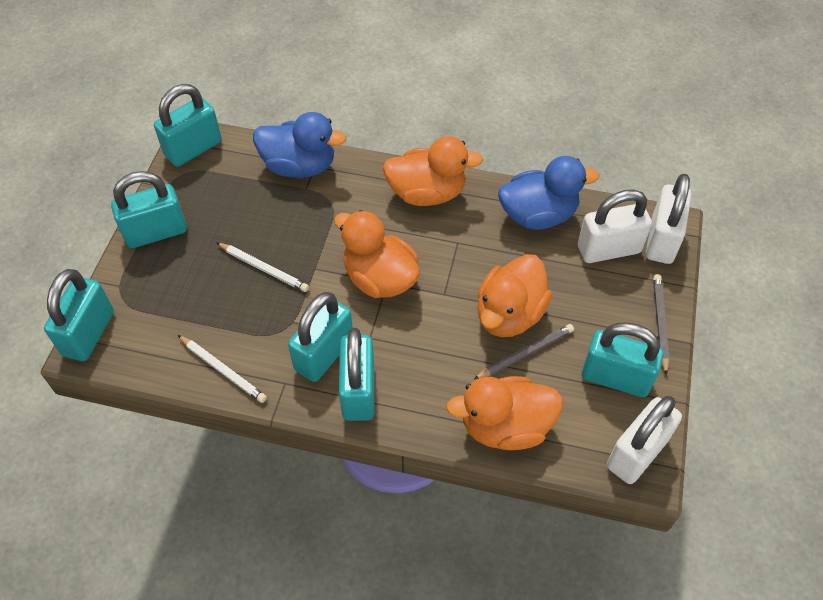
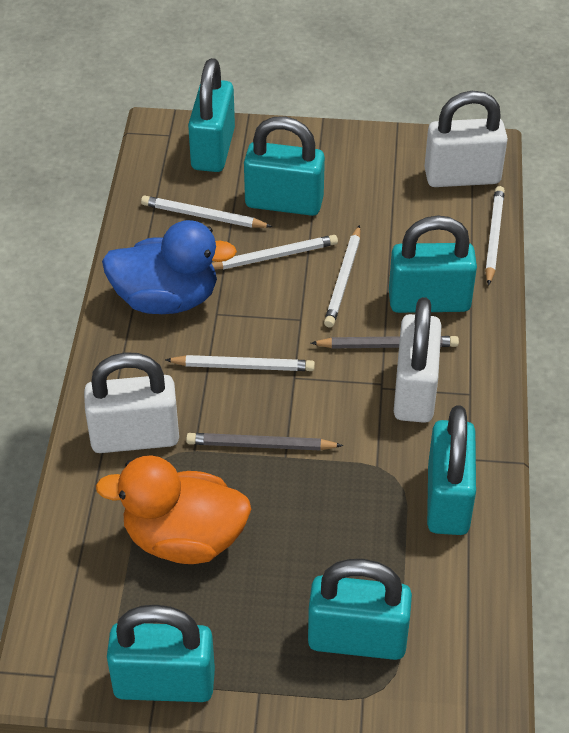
blue duck: [253,112,347,178] [498,156,599,230] = 2 -> [102,220,237,314] = 1
orange duck: [334,210,420,298] [383,136,483,206] [446,376,563,450] [477,254,552,337] = 4 -> [96,456,251,564] = 1
white pencil: [178,335,267,403] [216,242,309,292] = 2 -> [141,196,272,228] [165,355,315,371] [212,235,338,269] [324,225,360,328] [485,186,505,286] = 5

